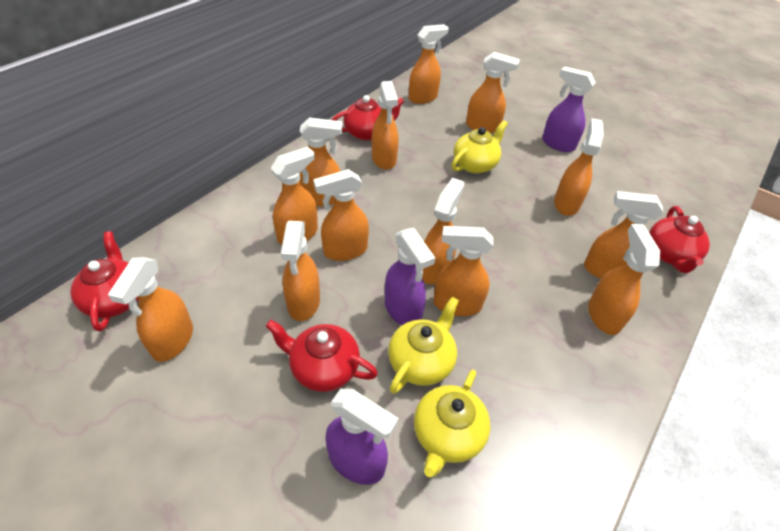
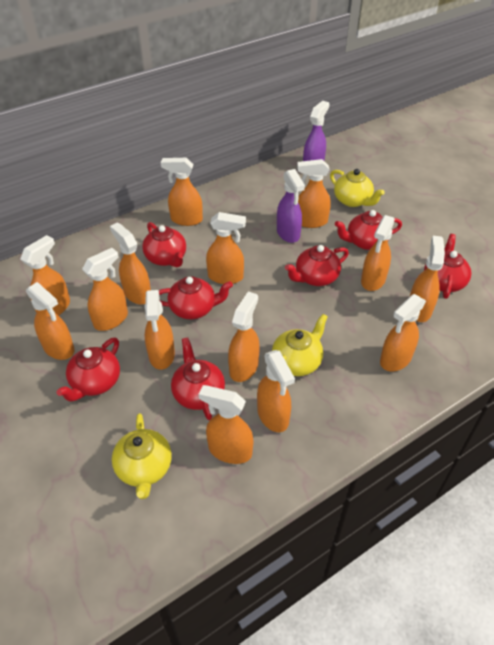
orange spray bottle: [108,257,193,362] [270,147,318,245] [281,221,320,321] [300,118,342,206] [313,169,369,261] [372,81,399,170] [409,24,449,104] [422,178,464,284] [433,226,493,316] [466,52,520,133] [554,118,604,216] [584,191,664,279] [588,224,660,335] = 13 -> [20,235,70,316] [26,282,75,360] [82,248,128,331] [110,222,151,305] [145,290,175,370] [161,158,203,226] [198,385,253,464] [206,212,246,284] [228,292,259,382] [257,350,295,432] [297,159,331,228] [361,215,395,291] [380,294,426,372] [410,236,445,322] = 14
purple spray bottle: [325,389,398,485] [385,228,435,325] [542,67,596,152] = 3 -> [277,169,305,243] [303,101,329,161] = 2
red teapot: [70,231,138,332] [266,320,378,392] [332,95,404,141] [649,206,710,273] = 4 -> [56,338,120,402] [142,222,186,267] [159,276,233,319] [171,337,225,420] [285,245,349,286] [335,210,402,250] [424,234,471,299] = 7

